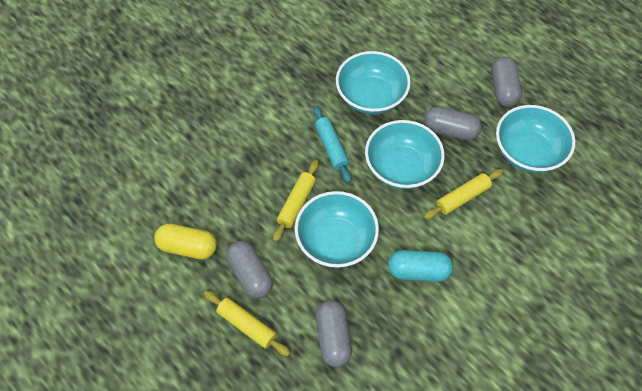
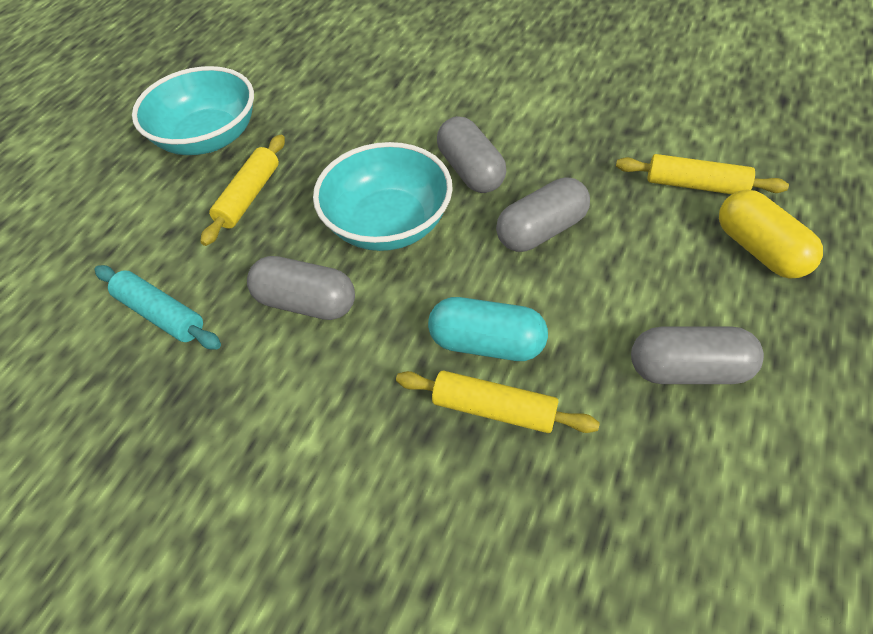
turquoise bowl: [295,191,379,268] [336,51,411,114] [365,120,445,189] [496,105,575,173] = 4 -> [132,66,254,155] [313,142,453,251] = 2

